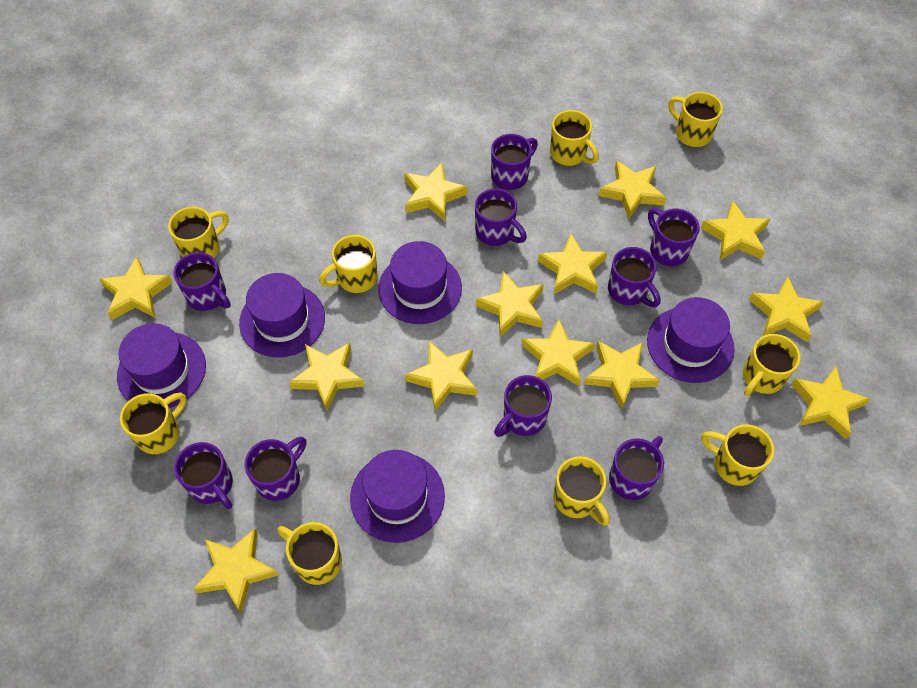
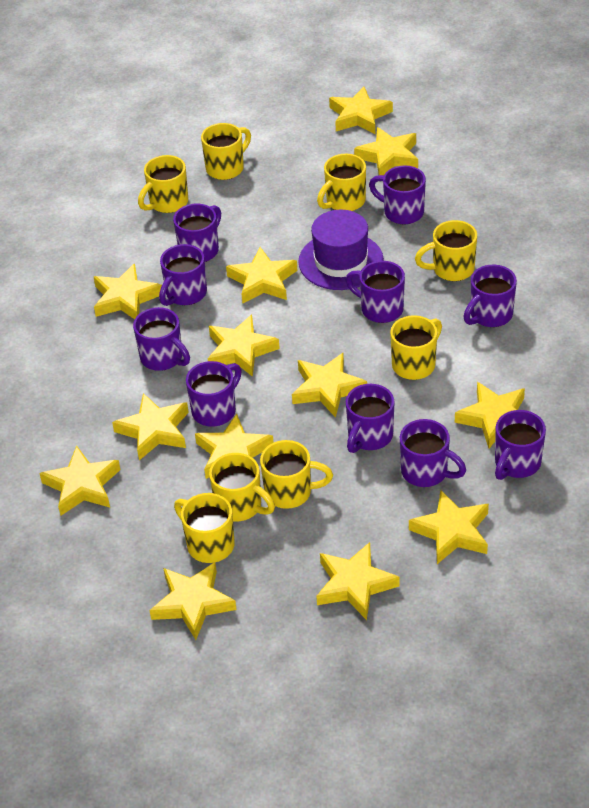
purple hat: [117,323,206,408] [239,273,325,358] [350,450,445,543] [378,241,462,324] [647,297,734,383] = 5 -> [298,210,384,290] = 1
purple mug: [173,252,231,311] [174,442,233,509] [244,437,307,501] [475,188,527,246] [491,134,538,190] [494,375,552,437] [608,247,660,307] [609,436,664,500] [648,208,700,266] = 9 -> [133,307,190,371] [159,244,207,306] [173,203,221,262] [186,361,242,427] [345,261,405,323] [346,384,395,453] [369,165,426,224] [400,419,466,487] [463,265,517,327] [495,410,546,480] = 10
yellow mug: [120,393,187,454] [168,207,228,258] [278,522,342,585] [319,235,378,293] [550,110,599,166] [553,456,610,526] [668,92,723,147] [701,424,774,486] [743,334,800,396] = 9 -> [138,155,188,213] [174,493,235,563] [201,123,251,180] [209,453,275,521] [260,440,333,509] [317,154,366,211] [390,315,442,380] [415,220,477,281] = 8

